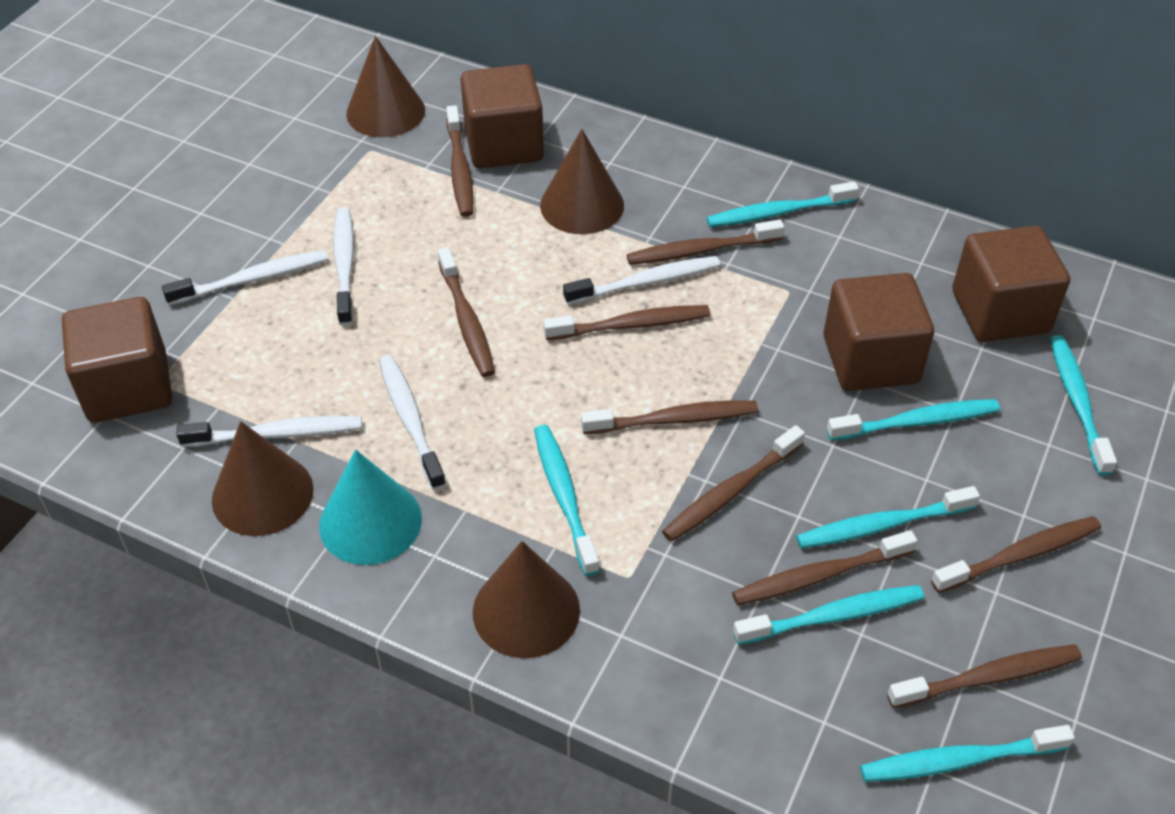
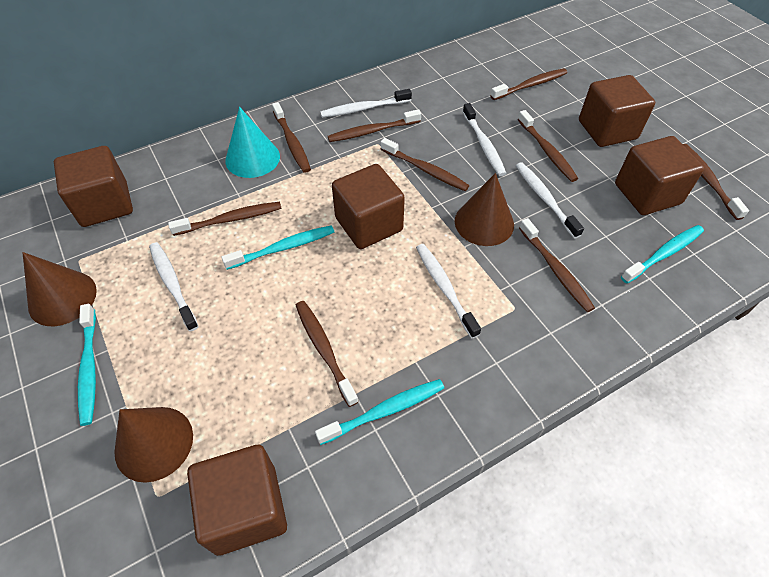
brown cone: [212,421,314,536] [346,36,425,137] [473,541,580,658] [540,129,624,234] = 4 -> [22,252,97,326] [114,407,193,483] [455,173,514,246] = 3
brown cube: [62,297,172,423] [461,64,544,168] [823,273,934,391] [952,226,1070,342] = 4 -> [54,146,133,227] [187,445,287,556] [332,164,405,249] [579,75,655,147] [615,136,704,215] = 5
turquoise toothbrush: [534,425,600,576] [707,181,859,227] [733,585,924,645] [796,486,980,549] [827,399,1000,440] [860,725,1075,782] [1050,335,1117,476] = 7 -> [78,304,96,426] [221,225,334,270] [315,379,444,445] [621,225,704,283] = 4

